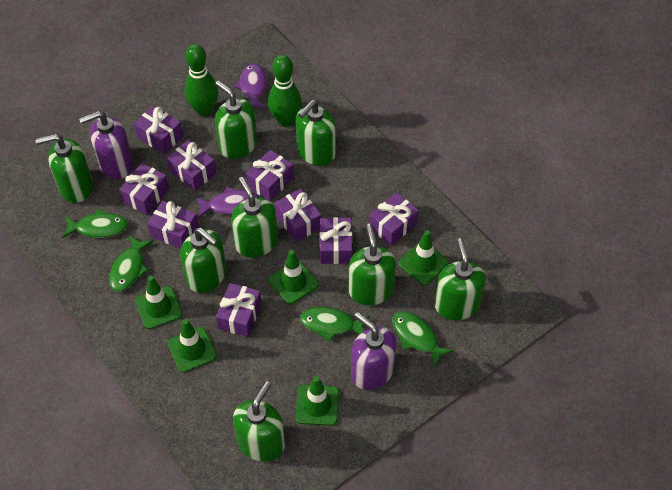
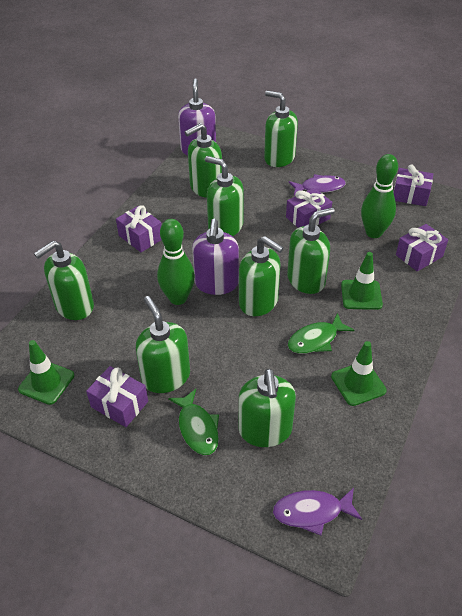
green fish: [62,209,128,238] [109,235,153,291] [300,307,370,342] [393,312,454,368] = 4 -> [168,389,219,455] [288,313,354,354] = 2
green traffic cone: [135,276,182,329] [168,319,217,373] [269,250,319,304] [295,376,339,426] [398,230,448,285] = 5 -> [18,340,74,405] [331,341,387,406] [341,252,383,310] = 3
purple gift: [119,163,169,215] [134,106,183,154] [147,201,199,249] [167,140,216,191] [216,283,262,337] [246,150,294,201] [275,189,321,242] [320,217,352,264] [369,193,419,246] = 9 -> [86,366,148,427] [116,205,162,252] [286,188,332,228] [393,165,433,206] [396,224,448,271] = 5

